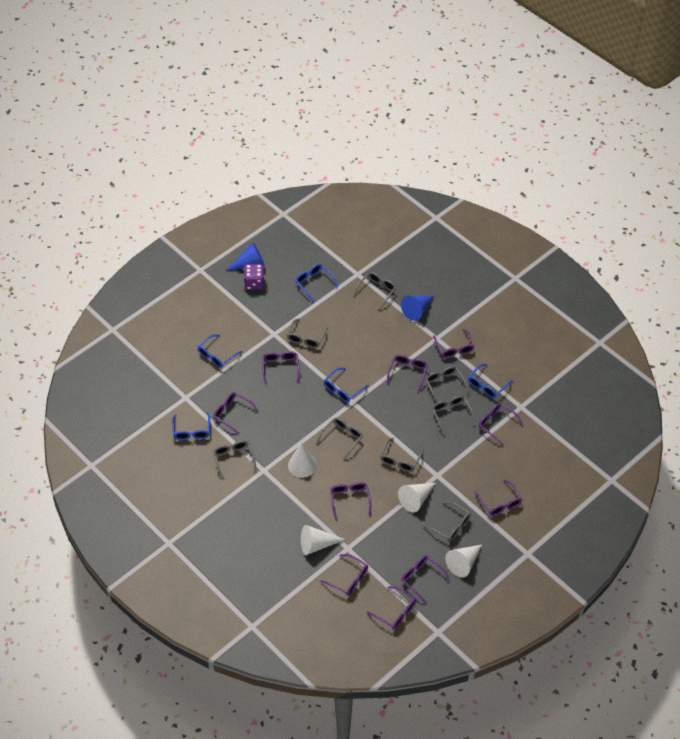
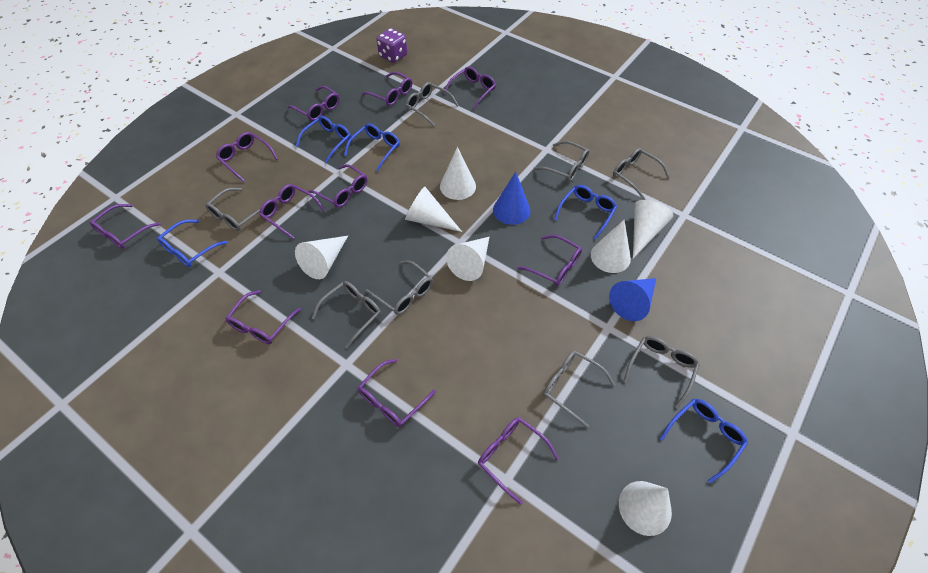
purple glasses: [214,392,259,435] [262,351,300,385] [320,554,368,595] [330,482,371,520] [367,586,416,629] [387,355,428,392] [401,555,450,604] [433,329,475,358] [475,480,522,516] [479,403,523,446] = 10 -> [89,204,161,249] [216,132,278,182] [225,290,301,344] [259,184,325,239] [287,86,340,121] [309,164,367,208] [358,359,436,427] [362,72,413,106] [444,67,496,109] [478,417,559,505] [518,235,582,286] = 11
white cone: [288,443,317,478] [301,525,346,555] [398,483,436,512] [445,545,482,577] = 4 -> [295,236,348,279] [405,186,462,232] [440,147,476,200] [446,237,489,281] [591,220,631,273] [619,481,672,536] [633,200,673,258] = 7

